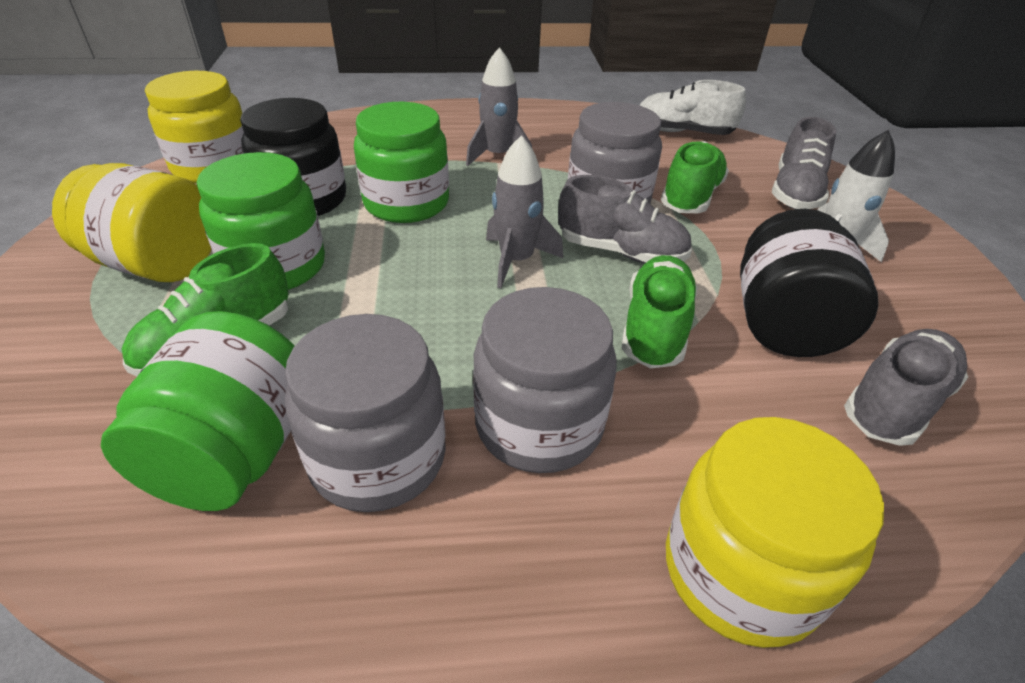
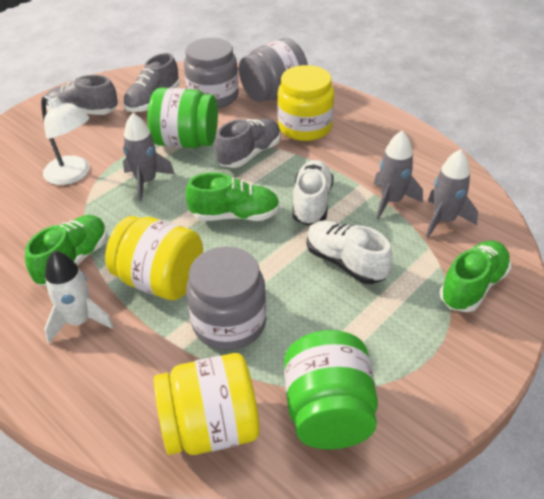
black jar: [240,98,346,216] [740,209,878,357] = 2 -> none = 0
green jar: [101,311,294,511] [197,152,325,290] [354,102,449,223] = 3 -> [147,87,218,148] [284,330,378,449] = 2
grey rocket: [466,47,532,166] [486,135,563,288] = 2 -> [123,113,175,201] [374,131,423,219] [426,149,478,238] = 3
white lamp: none = 0 -> [41,95,89,185] = 1
white shoe: [640,80,746,135] = 1 -> [292,160,334,226] [307,220,393,284] = 2

